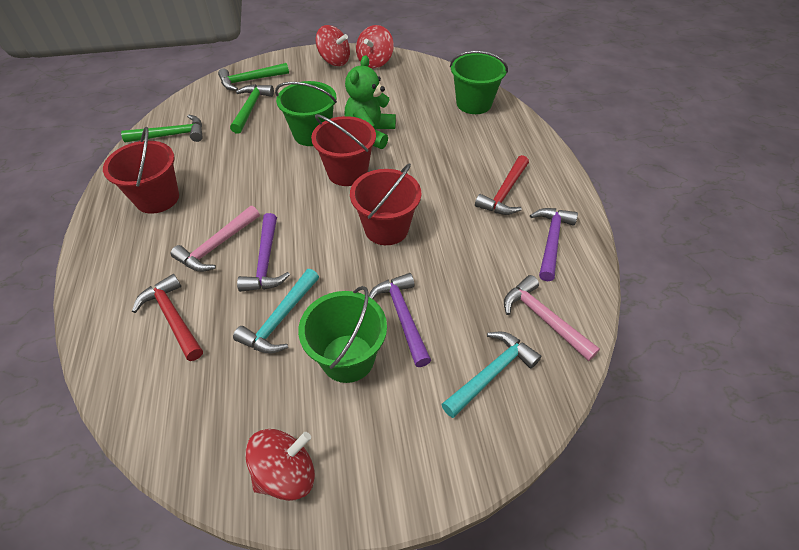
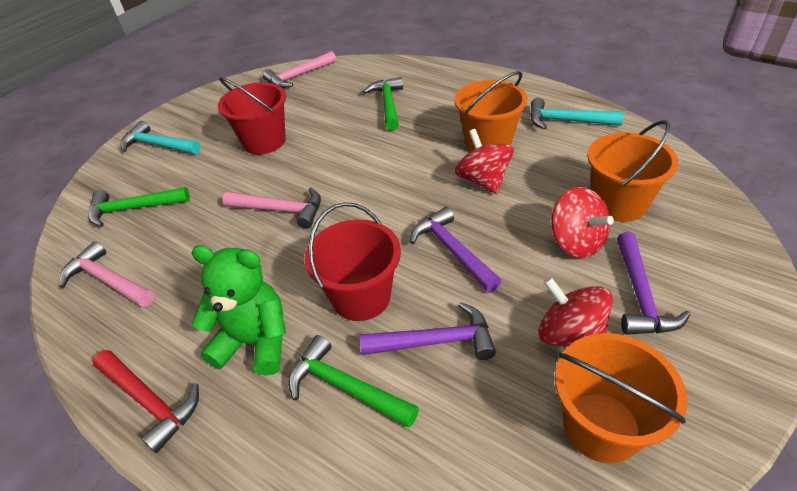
green bucket: [275,81,337,146] [298,286,387,383] [450,51,508,114] = 3 -> none = 0
orange bucket: none = 0 -> [454,71,528,151] [555,333,687,464] [587,120,678,222] = 3
pink hammer: [171,206,260,272] [504,275,600,361] = 2 -> [59,241,154,307] [223,188,321,229] [263,51,336,88] = 3
red bucket: [103,127,179,214] [311,114,376,186] [350,163,421,245] = 3 -> [218,77,286,154] [305,202,401,321] = 2
red hammer: [132,274,203,361] [475,155,529,215] = 2 -> [92,350,199,453] = 1

